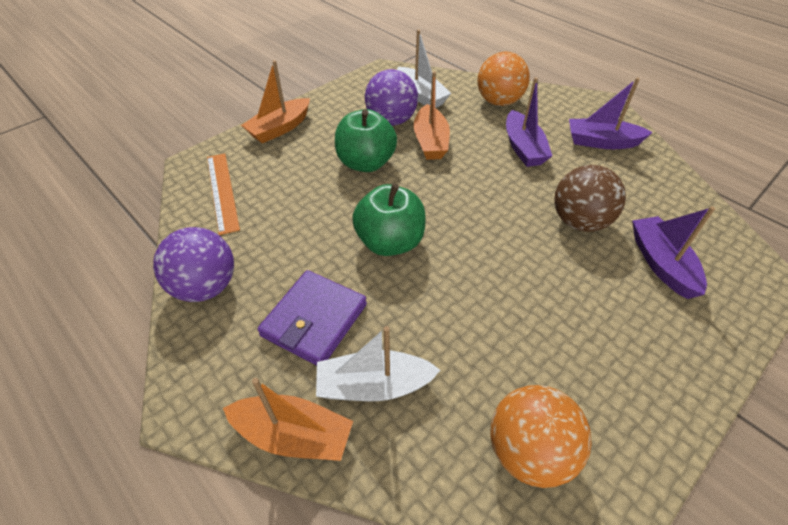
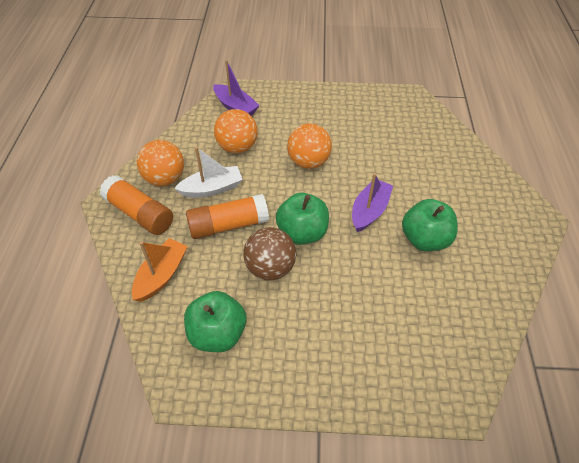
green apple: [335,109,397,172] [352,184,426,256] = 2 -> [184,291,246,352] [276,193,329,245] [402,199,458,251] = 3
orange ball: [477,52,530,106] [490,385,592,488] = 2 -> [137,140,184,186] [214,109,258,153] [287,123,332,169] = 3
orange boat: [223,378,353,461] [241,60,310,143] [413,71,450,160] = 3 -> [132,238,188,302] = 1
orange glue stick: none = 0 -> [100,175,173,235] [186,194,269,239] = 2
orange ruler: [207,153,240,235] = 1 -> none = 0
purple ball: [153,227,234,302] [365,69,418,126] = 2 -> none = 0
purple boat: [506,77,552,167] [569,78,653,149] [632,206,715,299] = 3 -> [213,60,260,115] [352,173,393,232] = 2
purple wallet: [257,270,367,366] = 1 -> none = 0
white boat: [316,326,441,401] [397,29,451,108] = 2 -> [174,147,243,198] = 1

